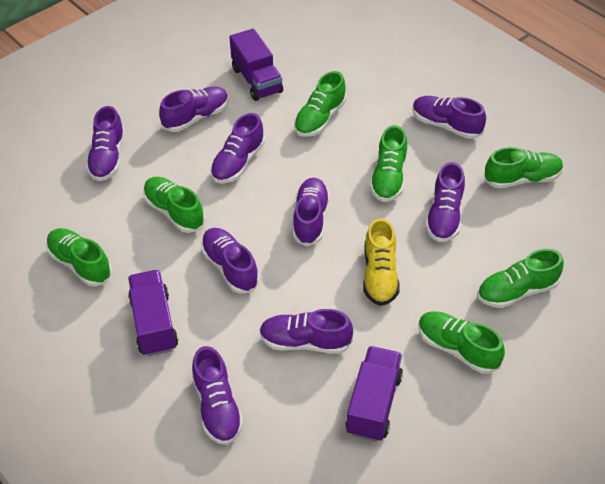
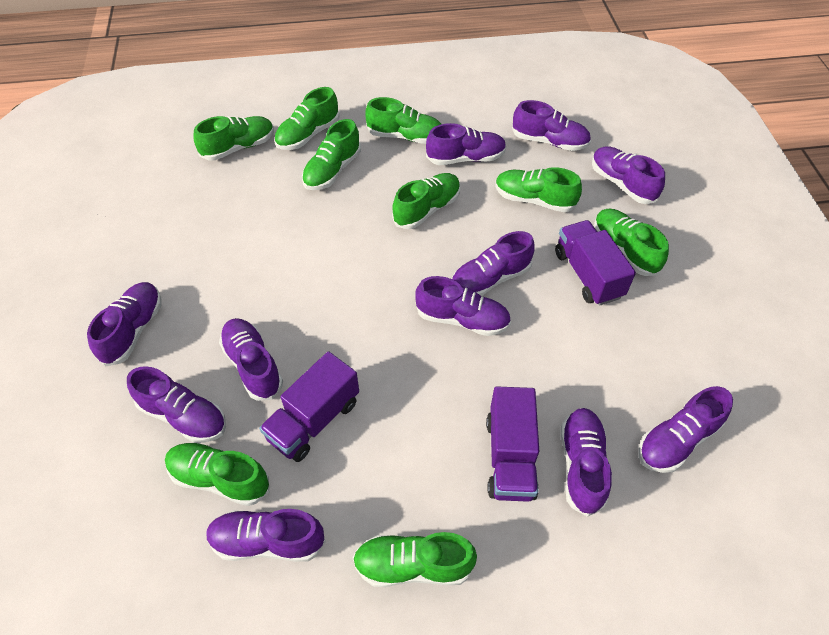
green shoe: [46,228,112,287] [143,177,205,233] [294,71,347,137] [370,125,407,202] [418,311,505,374] [478,249,564,308] [484,147,563,189] = 7 -> [165,442,269,506] [193,116,274,161] [274,87,340,150] [302,119,361,190] [353,532,477,587] [365,97,441,144] [392,173,460,229] [495,167,582,212] [594,209,669,276] = 9
purple shoe: [86,106,125,181] [159,86,229,132] [192,346,244,445] [201,228,260,294] [210,113,265,183] [259,309,353,354] [293,178,330,246] [412,96,486,139] [425,162,465,242] = 9 -> [87,282,162,367] [127,366,226,443] [206,509,326,562] [219,318,283,401] [415,276,511,336] [426,123,506,165] [452,231,535,296] [512,100,591,151] [561,408,612,517] [592,146,665,204] [639,386,733,473] = 11
yellow shoe: [363,218,400,306] = 1 -> none = 0

